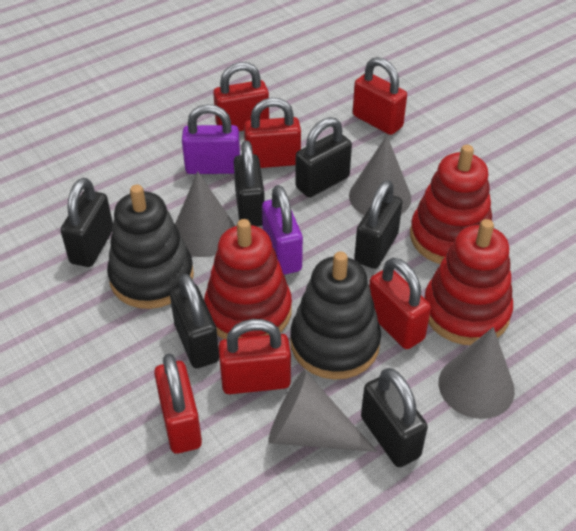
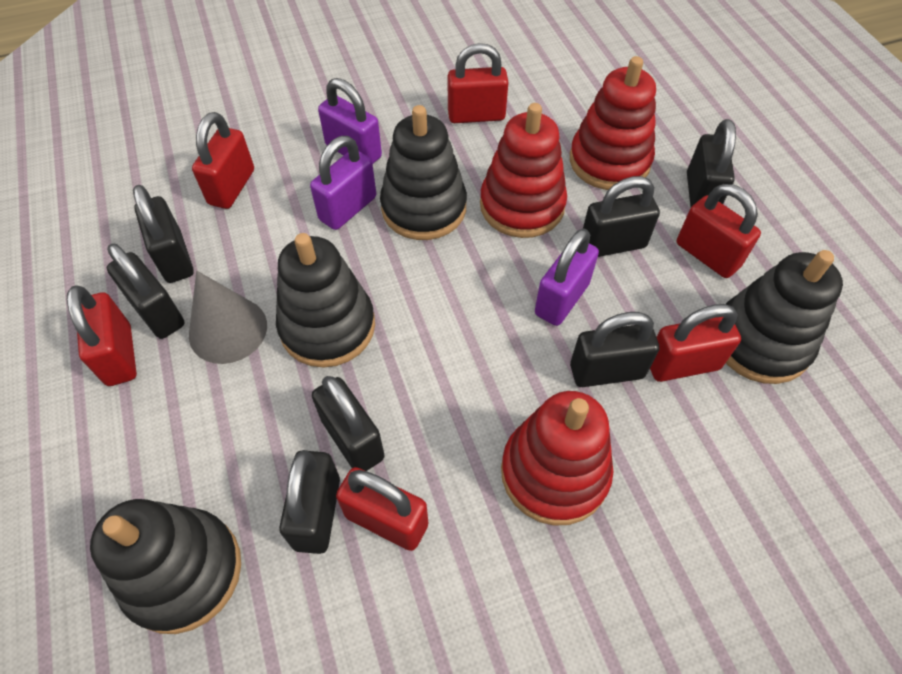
black padlock: [61,178,113,267] [170,273,219,369] [234,141,265,226] [295,117,352,197] [354,180,403,269] [361,368,428,467] = 6 -> [107,243,184,339] [133,185,194,283] [279,450,340,554] [312,376,385,471] [570,312,659,387] [583,176,660,257] [687,119,736,207] = 7
black stacking toy: [107,185,194,309] [290,251,381,379] = 2 -> [90,499,241,634] [276,233,375,368] [380,105,467,240] [726,250,843,384] = 4
grey cone: [175,171,235,257] [268,370,377,452] [349,135,411,215] [439,327,515,419] = 4 -> [189,271,267,364] = 1
purple padlock: [182,104,240,174] [262,185,303,275] = 2 -> [310,136,376,230] [318,78,382,164] [535,228,599,326] = 3

